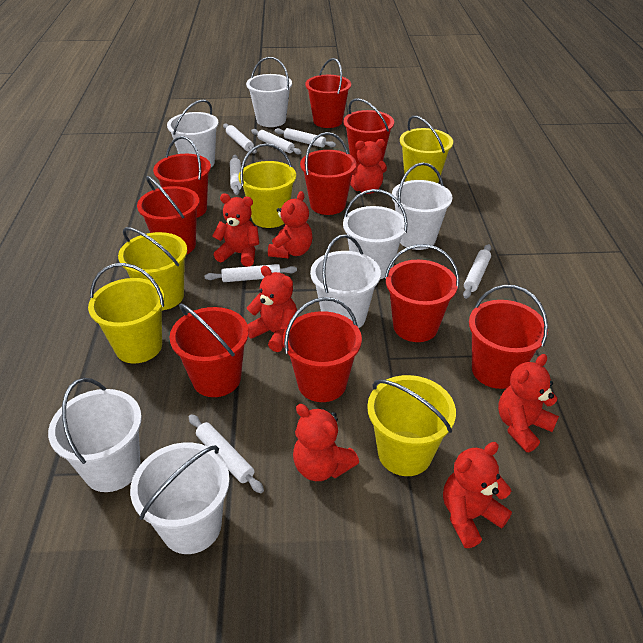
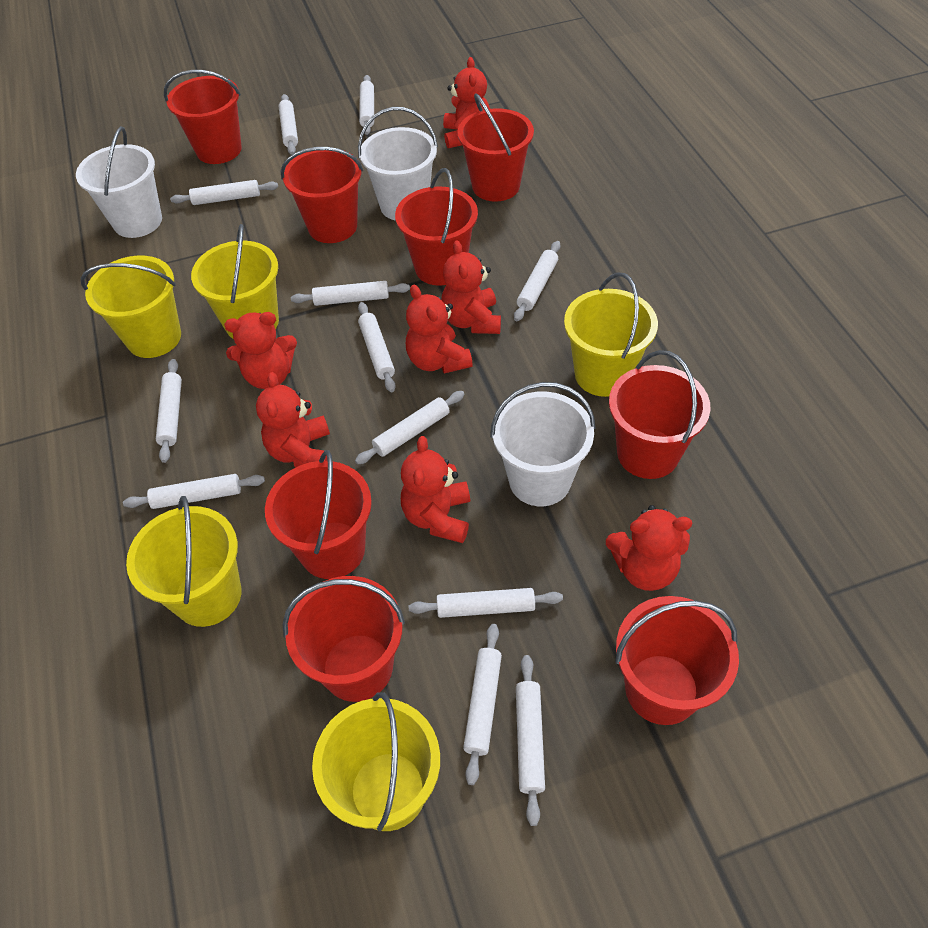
red bucket: [137,176,199,254] [153,136,211,218] [169,303,249,397] [283,297,362,402] [300,132,357,215] [305,58,351,128] [343,98,394,164] [385,244,459,342] [469,285,548,389] = 9 -> [164,70,242,164] [265,450,372,579] [281,147,363,243] [283,576,405,702] [395,168,478,286] [457,93,534,202] [609,350,710,479] [615,596,739,725] = 8
white bucket: [48,378,142,492] [130,442,230,554] [167,99,219,167] [246,57,292,127] [310,234,381,328] [343,189,408,279] [392,162,453,250] = 7 -> [76,126,162,238] [358,107,438,221] [490,382,595,506] = 3
white rolling pin: [189,414,264,493] [205,264,297,282] [223,123,257,154] [230,155,242,195] [251,129,302,154] [275,128,336,147] [463,244,491,299] = 7 -> [123,474,265,509] [156,359,182,463] [170,180,278,205] [279,94,298,155] [291,281,410,306] [355,391,465,464] [358,302,396,392] [359,75,374,135] [409,588,563,618] [463,624,502,785] [514,241,561,321] [516,655,545,826] = 12

